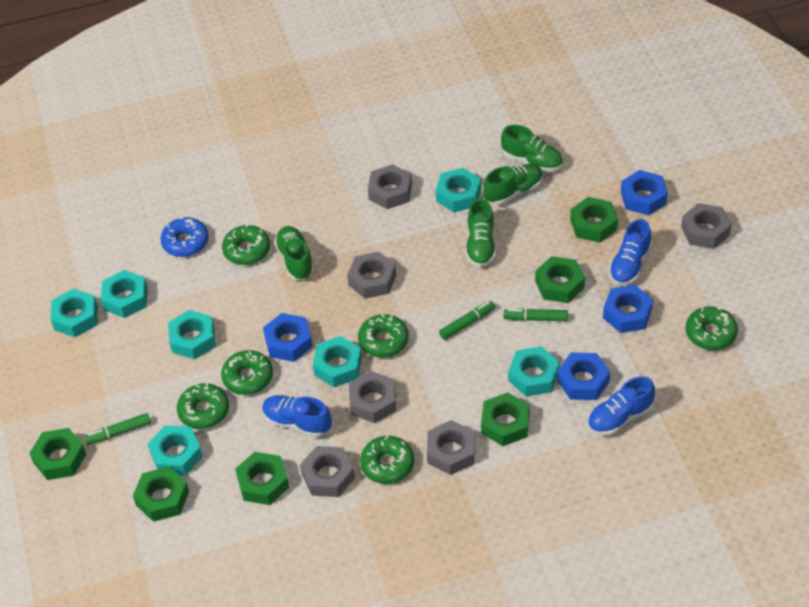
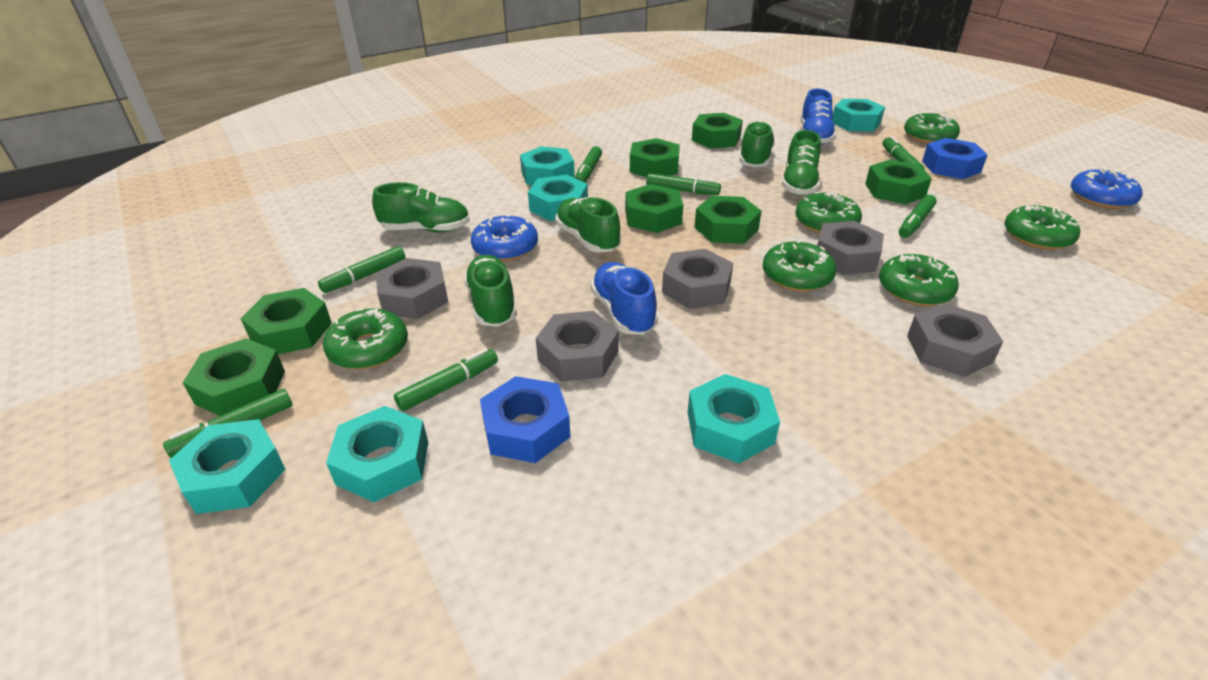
blue donut: [160,217,209,257] = 1 -> [471,214,538,261] [1071,168,1143,209] = 2
blue nut: [263,313,313,362] [557,352,610,400] [603,285,653,333] [621,170,668,215] = 4 -> [480,376,571,463] [922,138,988,179] = 2
blue shoe: [262,395,332,438] [587,376,655,436] [608,219,652,286] = 3 -> [590,262,658,335] [800,88,836,145] = 2
green marker: [84,413,151,445] [439,301,495,340] [504,309,568,321] = 3 -> [163,389,293,458] [318,246,406,293] [394,348,498,411] [575,146,602,182] [646,173,721,195] [882,136,924,169] [899,195,937,238] = 7
green nut: [29,428,86,480] [133,466,189,522] [235,452,289,505] [481,392,530,446] [535,256,585,303] [570,197,618,243] = 6 -> [183,338,285,416] [241,288,332,354] [625,184,683,233] [630,138,680,177] [692,113,743,149] [694,196,762,244] [865,159,932,205] = 7
green shoe: [274,226,314,280] [466,198,496,267] [483,164,543,205] [501,125,563,172] = 4 -> [372,182,470,232] [464,255,517,327] [555,197,621,253] [740,121,775,167] [782,130,821,195] = 5
grey nut: [300,446,355,497] [347,252,396,299] [349,371,396,423] [368,164,412,209] [427,420,475,475] [681,203,731,249] = 6 -> [376,258,448,319] [536,311,619,382] [662,249,733,309] [817,221,884,275] [907,303,1003,377] = 5
turquoise nut: [50,289,98,337] [101,270,148,318] [148,425,203,475] [168,310,216,359] [313,336,362,387] [436,168,481,213] [508,346,560,397] = 7 -> [169,419,285,514] [326,406,428,502] [520,146,575,185] [528,175,588,221] [688,374,780,463] [832,99,885,132] = 6

